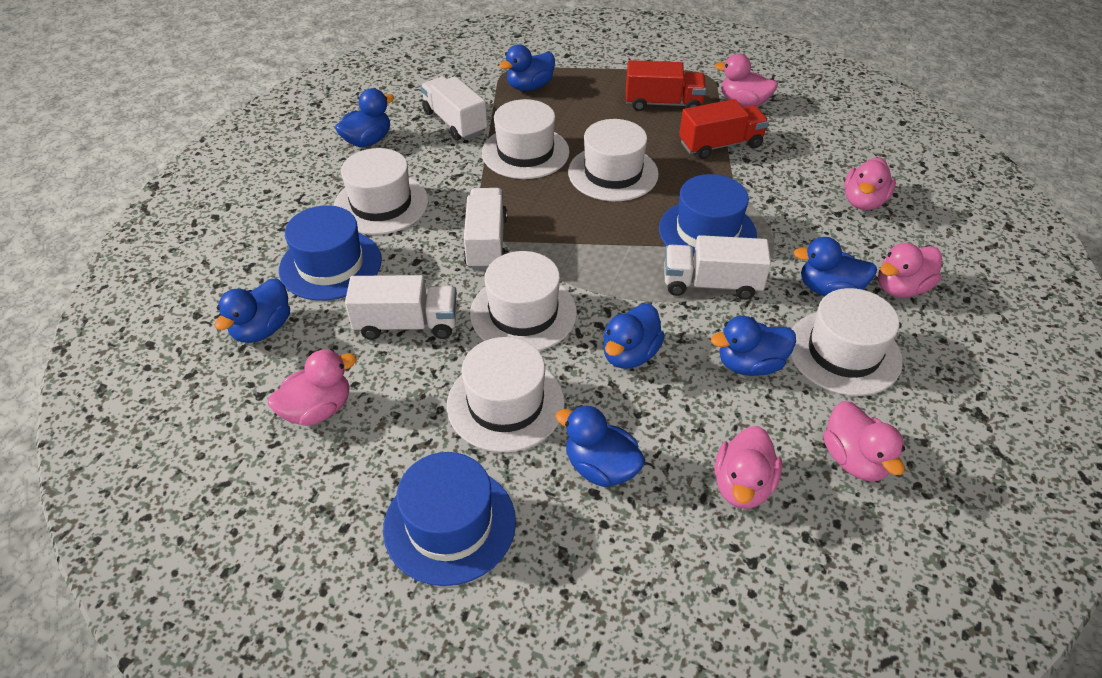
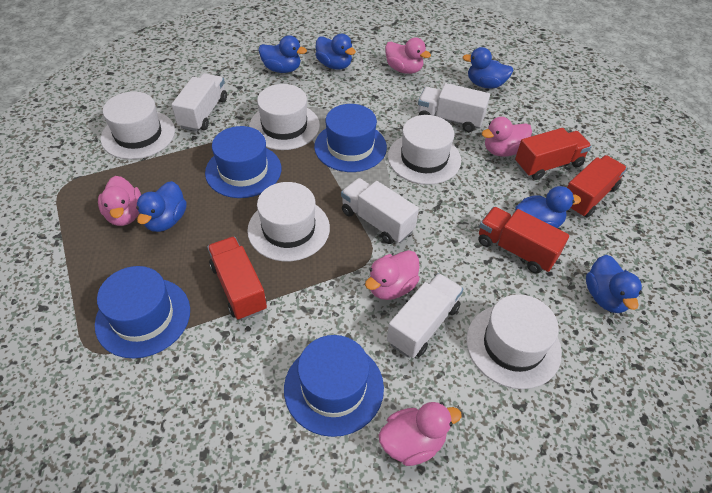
blue duck: [215,279,290,343] [335,88,394,147] [499,45,555,91] [555,405,645,487] [603,304,665,369] [711,316,796,376] [793,237,877,296] = 7 -> [136,181,187,232] [259,35,307,73] [316,34,356,70] [462,47,514,88] [515,186,581,228] [586,255,642,313] = 6
blue hat: [279,205,382,301] [383,452,516,586] [659,174,757,257] = 3 -> [95,266,190,358] [205,126,281,198] [284,335,384,437] [314,104,387,172] = 4
pink duck: [268,349,357,426] [715,54,778,107] [715,426,782,509] [824,401,905,482] [844,157,896,210] [878,243,942,298] = 6 -> [98,176,141,226] [365,250,420,300] [379,402,462,466] [385,37,431,74] [482,117,532,156] = 5
red truck: [626,60,706,111] [679,99,769,159] = 2 -> [207,236,267,320] [478,207,569,273] [515,128,592,180] [567,155,627,218] = 4
white hat: [334,148,428,235] [447,337,565,452] [470,251,577,351] [482,99,570,179] [568,119,659,201] [790,288,903,396] = 6 -> [101,91,175,159] [247,182,330,261] [249,84,320,150] [388,115,461,185] [467,294,562,389] = 5

